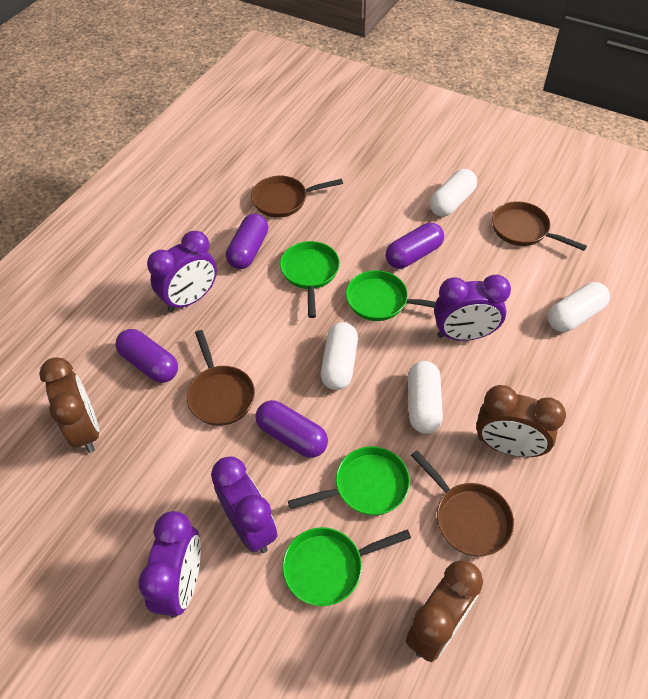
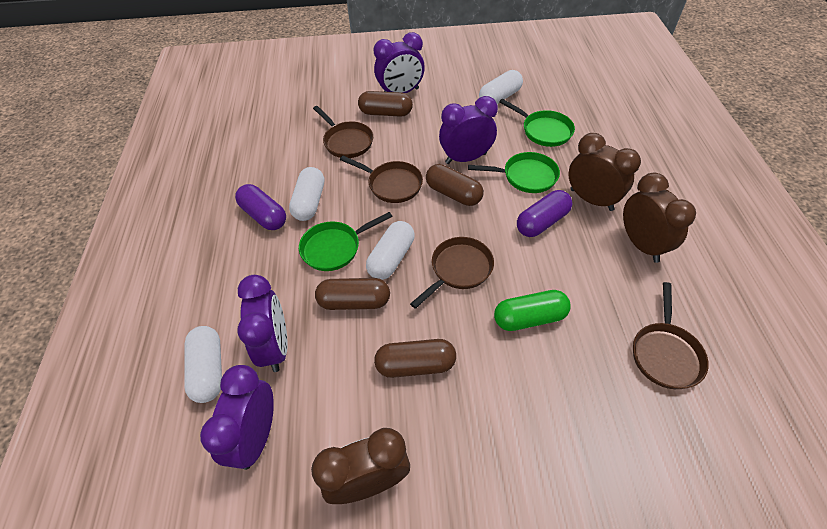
brown capsule: none = 0 -> [315,278,390,310] [358,91,413,117] [374,339,456,378] [426,164,484,206] = 4
green capsule: none = 0 -> [494,290,571,331] = 1
green pan: [280,241,340,318] [282,527,411,606] [288,446,410,516] [346,270,436,321] = 4 -> [299,212,393,271] [468,152,560,193] [499,99,575,147] = 3
purple capsule: [115,329,178,383] [226,214,268,269] [255,400,328,458] [386,223,444,269] = 4 -> [235,184,286,230] [517,190,573,237] = 2

